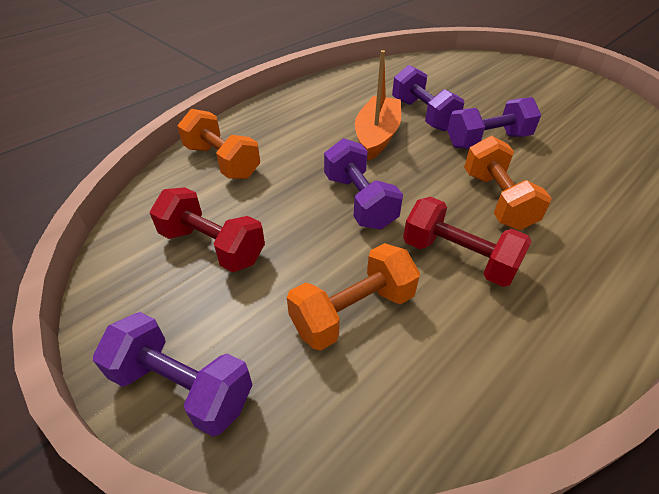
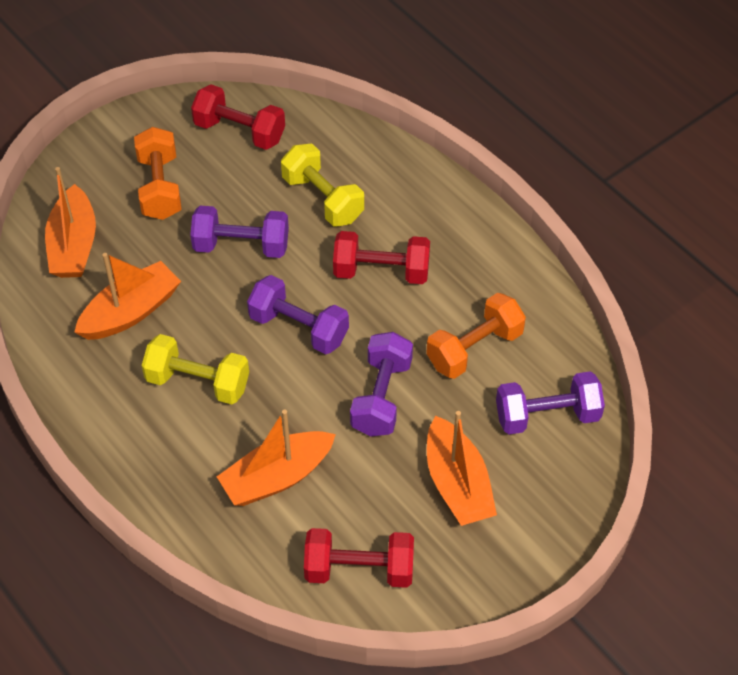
orange boat: [355,50,401,161] = 1 -> [45,167,96,278] [74,253,181,340] [217,409,336,506] [427,411,497,526] = 4
orange dumbbell: [177,109,260,179] [287,243,420,351] [464,136,552,230] = 3 -> [134,127,182,220] [426,293,526,379] = 2
red dumbbell: [150,187,265,272] [403,197,532,287] = 2 -> [191,84,285,150] [304,528,414,588] [333,231,430,284] = 3
yellow dumbbell: none = 0 -> [142,334,249,404] [281,144,364,227] = 2

